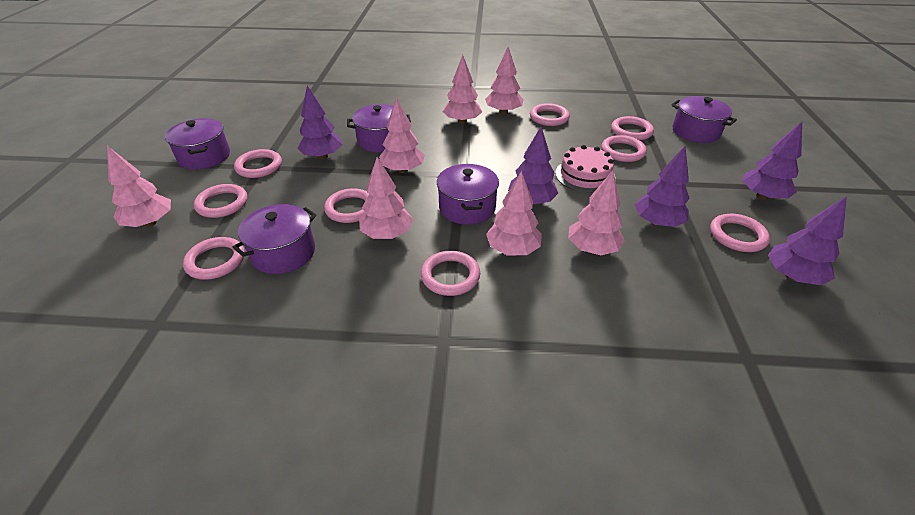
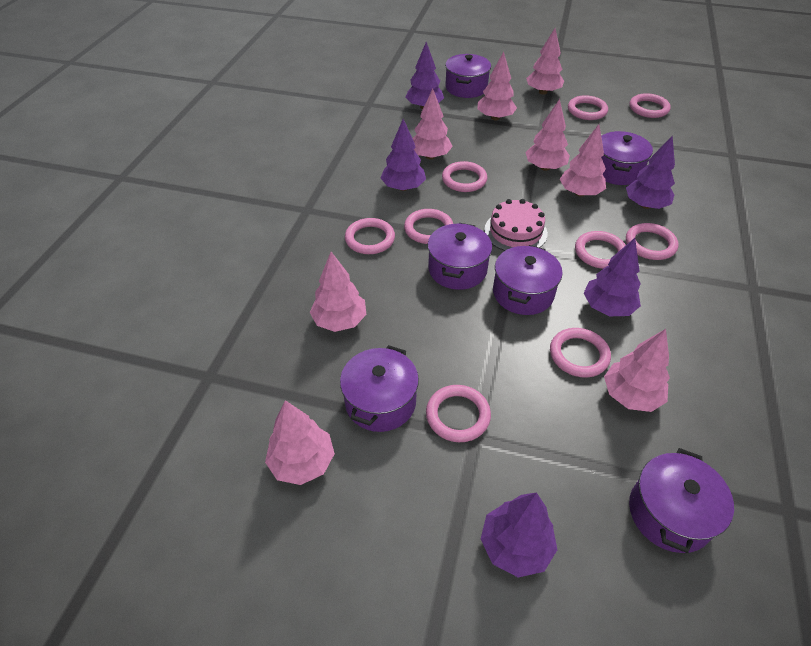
pink tree: [107,146,171,227] [359,157,413,239] [379,97,425,173] [443,55,482,124] [485,47,523,114] [486,171,542,255] [568,170,625,255] = 7 -> [265,400,335,485] [310,252,366,332] [412,89,453,159] [477,52,517,120] [525,99,570,171] [526,28,564,95] [560,124,606,197] [604,329,670,412] = 8
purple pot: [165,118,230,170] [233,204,317,274] [347,104,411,152] [437,164,499,225] [672,96,737,143] = 5 -> [340,345,419,432] [428,223,492,290] [445,54,491,98] [493,245,563,315] [601,131,653,185] [629,448,734,553] = 6

